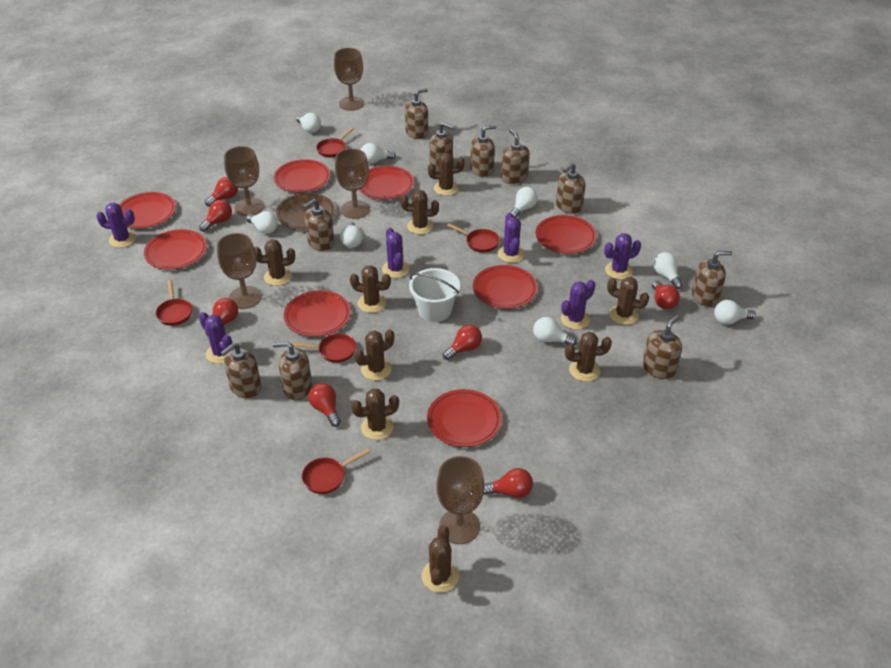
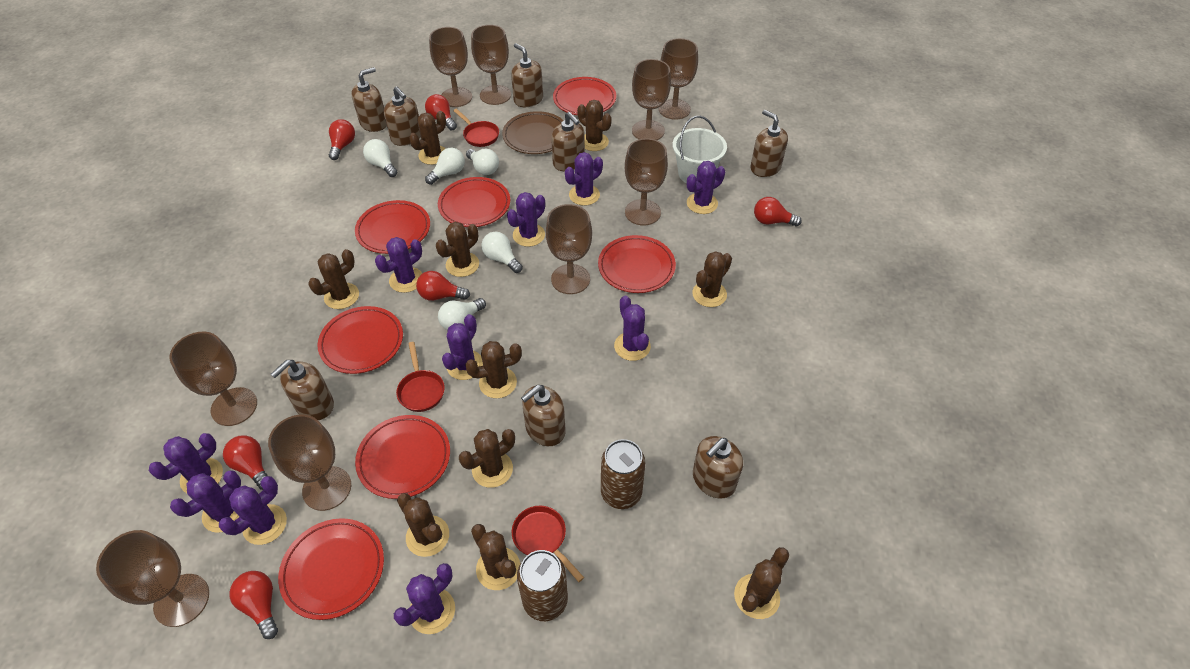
brown cactus: [254,239,295,286] [350,265,391,313] [351,389,399,440] [354,329,394,380] [400,190,439,234] [422,525,459,593] [428,153,465,196] [565,332,612,382] [607,277,649,325] = 9 -> [308,249,359,309] [397,493,449,557] [409,111,446,165] [436,222,479,277] [459,429,515,488] [465,341,522,398] [471,524,520,590] [577,100,612,151] [692,251,732,307] [734,547,789,619] = 10
brown can: none = 0 -> [517,550,568,621] [601,439,645,509] = 2
brown goblet: [217,233,262,309] [224,146,264,216] [334,48,364,111] [335,149,370,219] [436,456,485,544] = 5 -> [96,530,209,627] [169,332,257,426] [268,415,351,511] [429,27,472,107] [471,25,511,105] [546,204,592,294] [625,138,668,226] [632,59,671,140] [659,38,698,120] = 9
brown soap dispenser: [221,343,262,398] [273,342,312,400] [303,199,335,251] [405,88,428,139] [429,122,454,172] [470,125,496,177] [501,129,530,184] [556,163,586,214] [642,315,682,379] [692,251,732,307] = 10 -> [271,360,334,420] [351,67,387,132] [384,87,421,146] [511,43,543,107] [521,385,566,446] [551,112,585,171] [693,436,743,499] [750,110,788,177] = 8
purple cactus: [96,203,136,248] [199,312,235,364] [382,228,409,278] [498,213,525,263] [561,280,595,330] [604,233,641,279] = 6 -> [149,433,223,493] [170,470,241,533] [219,476,287,545] [375,237,422,293] [394,563,455,634] [442,314,483,380] [507,192,545,247] [565,152,603,206] [614,296,651,361] [687,161,725,214] = 10
red light bulb: [199,200,232,232] [205,177,238,207] [205,298,238,336] [308,383,341,427] [443,325,482,360] [484,468,533,498] [652,281,680,309] = 7 -> [223,435,267,490] [229,571,278,639] [329,119,355,160] [416,271,470,301] [425,94,457,131] [754,197,802,226] = 6
red pan: [156,280,192,326] [291,333,356,363] [302,448,370,494] [316,127,354,157] [447,223,500,253] = 5 -> [396,342,445,412] [453,109,499,147] [512,506,584,582] = 3
red plate: [120,192,176,229] [144,229,207,270] [274,159,331,193] [284,290,351,337] [360,166,414,200] [427,389,501,447] [473,265,537,309] [536,215,597,254] = 8 -> [278,518,384,620] [318,306,403,374] [355,200,430,254] [355,415,450,499] [438,177,510,227] [553,77,616,115] [598,235,676,293] = 7
white light bulb: [246,211,278,234] [296,113,321,133] [340,222,363,248] [361,143,396,164] [510,187,538,218] [533,317,577,346] [653,252,683,289] [714,300,756,325] = 8 -> [363,139,397,177] [425,148,465,185] [438,298,486,330] [466,149,499,175] [481,232,523,273] = 5

